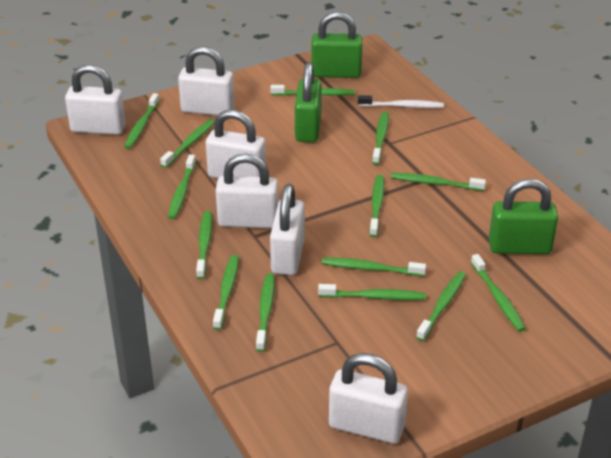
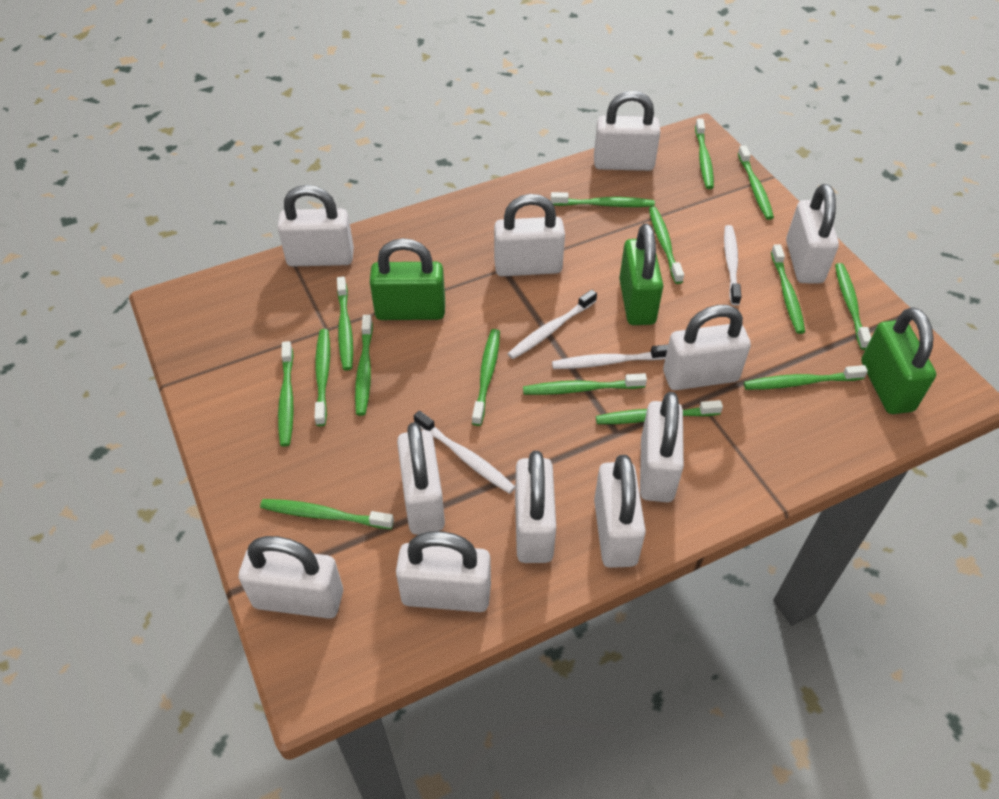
green toothbrush: [124,93,159,149] [160,119,215,168] [168,154,196,219] [196,211,212,279] [213,255,239,330] [256,273,275,352] [271,85,355,96] [318,284,426,300] [322,258,426,276] [369,175,384,237] [372,111,389,165] [391,173,486,191] [416,271,466,341] [471,254,526,332] = 14 -> [260,499,394,529] [278,341,294,447] [314,329,330,426] [337,276,353,371] [355,315,373,416] [472,329,500,426] [523,373,647,395] [551,192,655,207] [596,400,723,424] [649,207,684,284] [695,119,714,189] [738,145,774,220] [744,365,868,390] [771,244,805,334] [835,263,871,350] = 15
white padlock: [65,64,126,135] [178,46,235,116] [206,110,266,178] [216,154,278,228] [270,184,305,275] [329,353,408,444] = 6 -> [239,536,343,619] [277,185,354,267] [396,531,491,612] [397,422,445,534] [494,194,565,276] [515,451,556,563] [594,91,660,171] [594,455,646,568] [640,392,684,502] [663,305,751,390] [786,184,839,283] = 11
white toothbrush: [358,95,444,108] = 1 -> [414,411,515,494] [507,290,597,359] [552,345,668,369] [724,225,741,306] = 4

